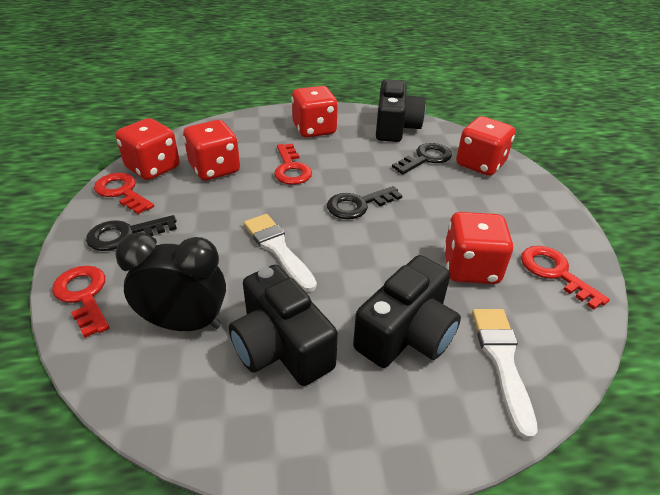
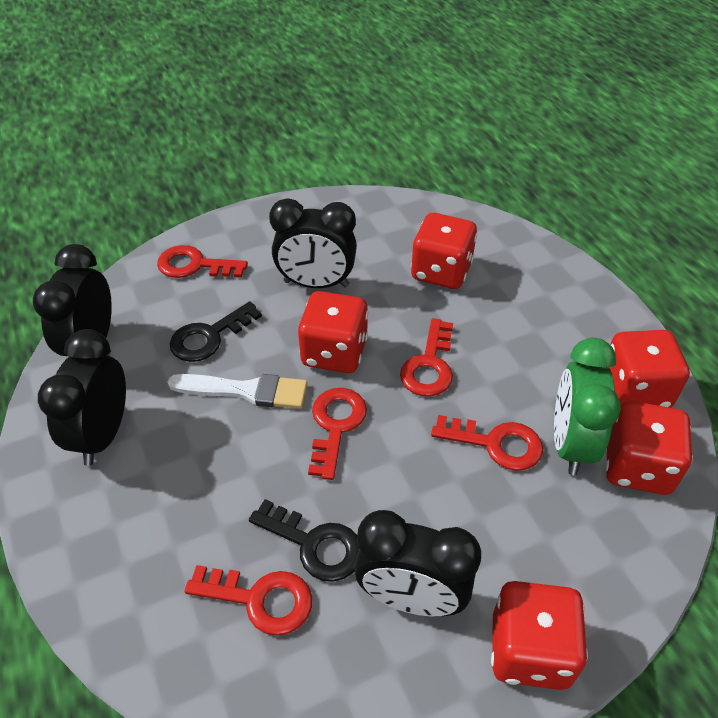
black camera: [229,265,338,386] [353,255,461,368] [376,79,426,142] = 3 -> none = 0
black clock: [115,232,226,331] = 1 -> [33,244,112,356] [38,329,126,466] [269,198,357,288] [355,510,481,616] = 4
black key: [86,215,177,251] [327,186,402,219] [392,143,452,174] = 3 -> [170,301,262,362] [249,499,360,582] = 2
green clock: none = 0 -> [554,338,621,475] = 1
red key: [52,266,110,338] [94,173,154,214] [274,143,312,185] [521,246,610,310] = 4 -> [157,245,248,278] [184,565,312,636] [308,388,367,480] [400,318,453,396] [431,415,543,471] = 5
white brush: [244,214,317,292] [472,309,538,439] = 2 -> [167,374,308,409] = 1

